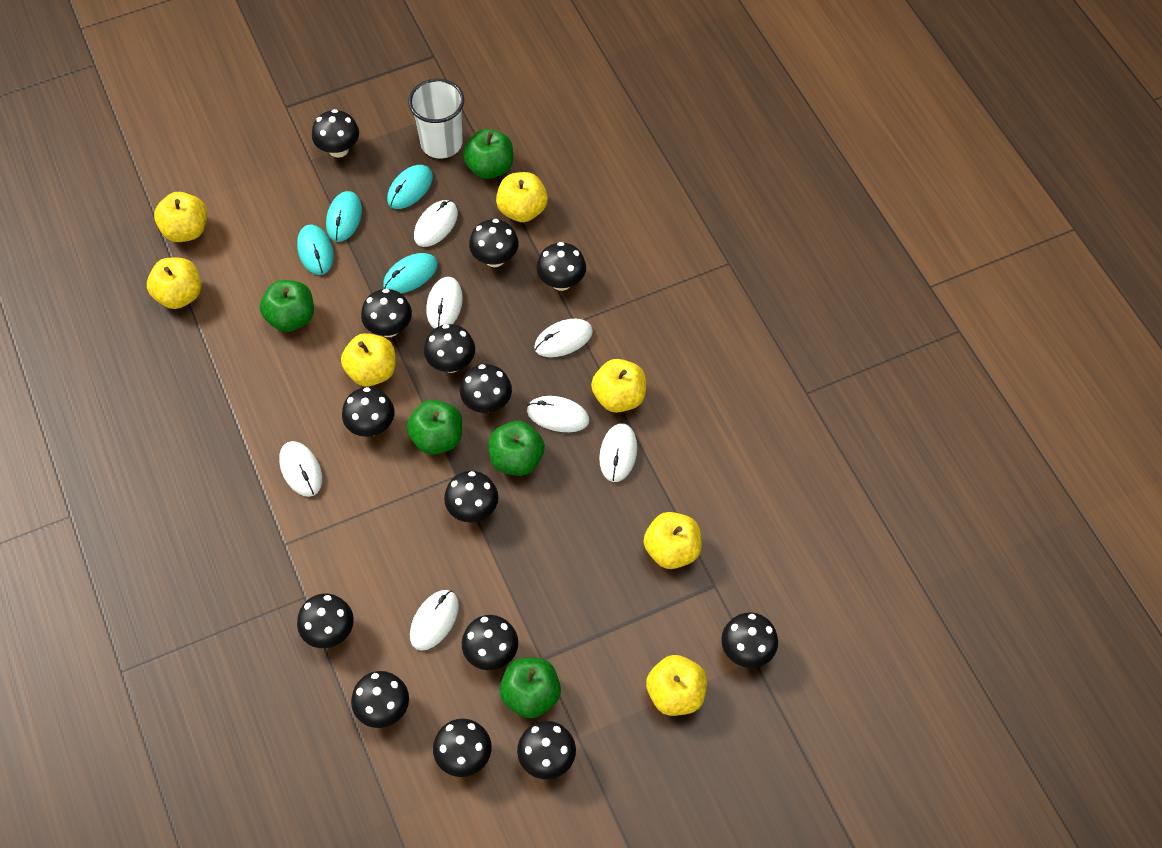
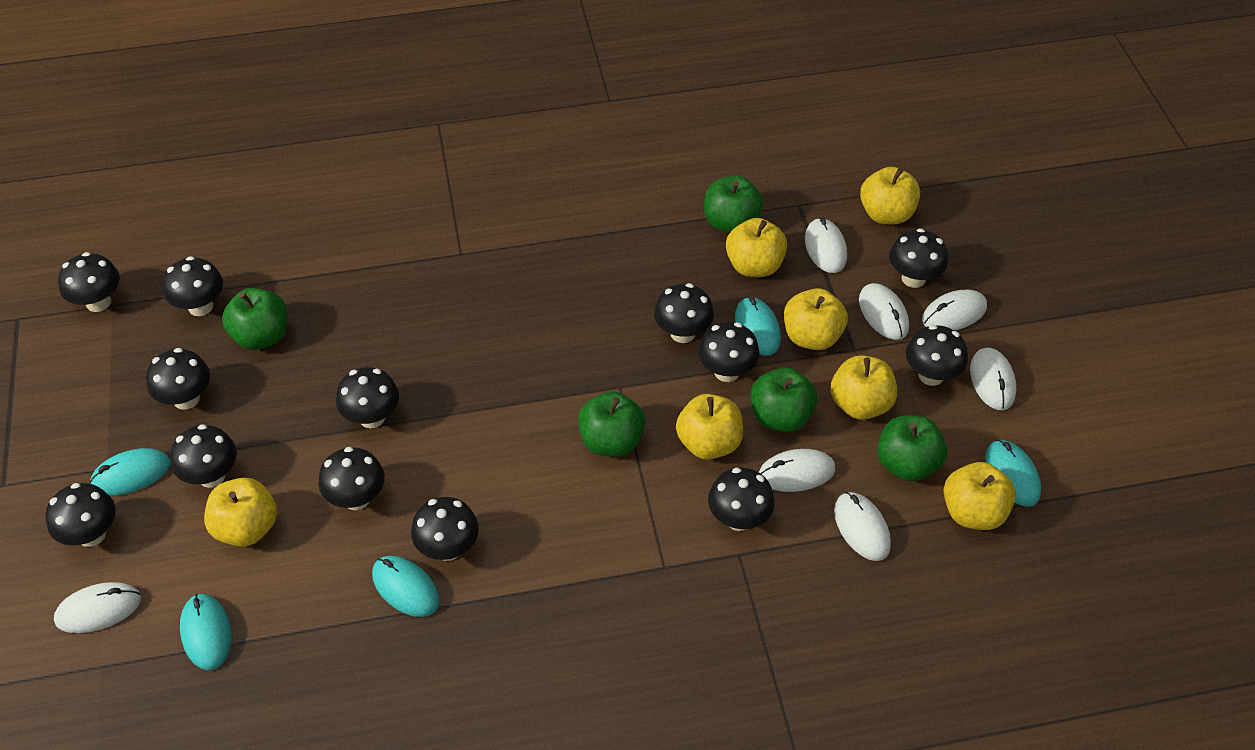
black mushroom: [297,594,354,648] [312,109,359,158] [342,387,394,437] [351,671,409,728] [361,289,412,337] [424,324,475,373] [433,719,492,777] [444,471,498,522] [460,364,512,413] [462,615,518,670] [469,219,519,267] [517,721,576,779] [536,242,586,291] [721,612,778,668] = 14 -> [46,483,116,547] [58,252,120,312] [146,348,210,410] [163,256,223,316] [170,424,237,488] [318,447,385,510] [336,367,399,429] [411,497,479,561] [654,283,714,343] [698,322,760,382] [708,468,775,531] [889,228,948,288] [906,325,968,386] = 13
turquoise mouse: [297,225,334,275] [326,191,362,242] [383,253,438,293] [387,165,433,209] = 4 -> [89,448,170,496] [180,594,232,670] [372,556,439,617] [735,297,781,356] [985,440,1041,507] = 5
white cup: [408,79,464,158] = 1 -> none = 0

